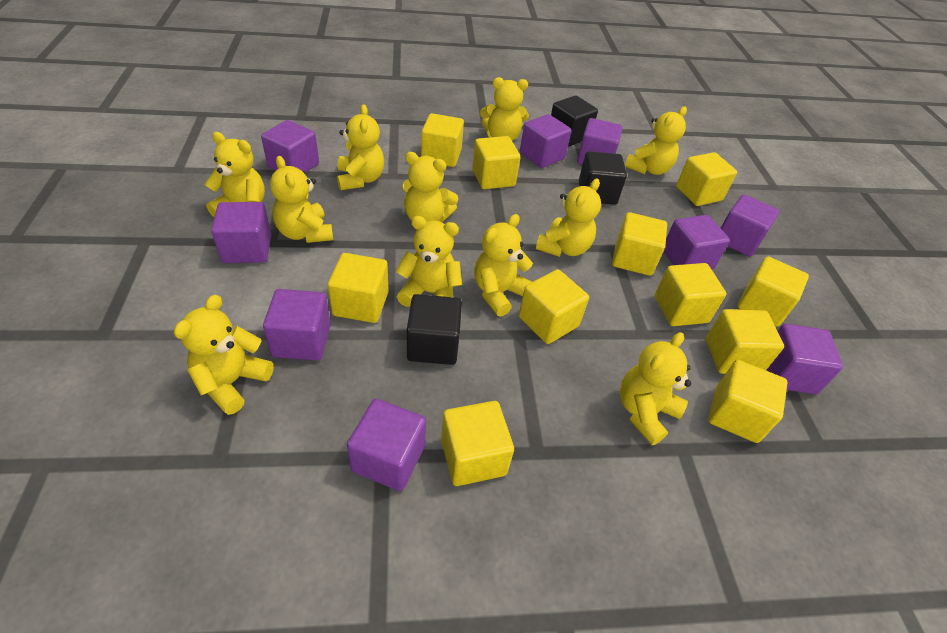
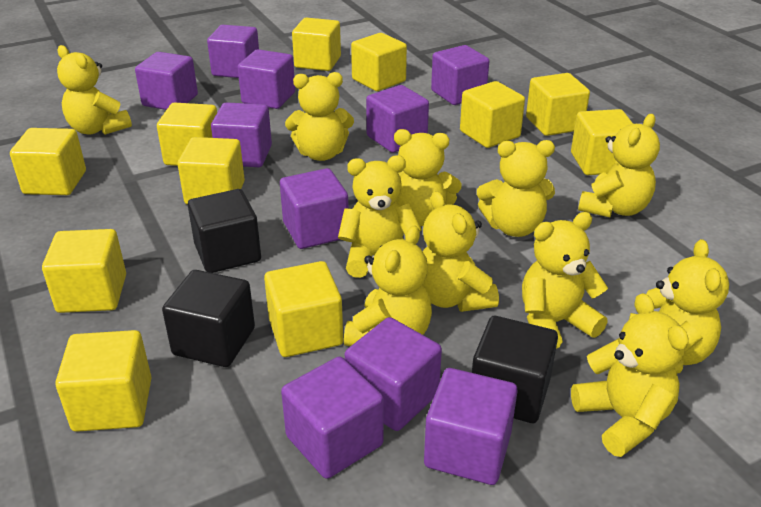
purple cube: [211,202,271,263] [261,120,319,173] [263,289,331,360] [347,399,426,491] [520,114,572,168] [577,118,622,165] [663,215,730,269] [721,195,779,257] [767,324,843,394] = 9 -> [135,52,198,110] [207,25,259,78] [211,102,272,167] [238,49,295,109] [280,168,349,249] [281,356,384,479] [345,317,442,431] [366,85,429,153] [424,368,518,485] [431,45,489,105] = 10

